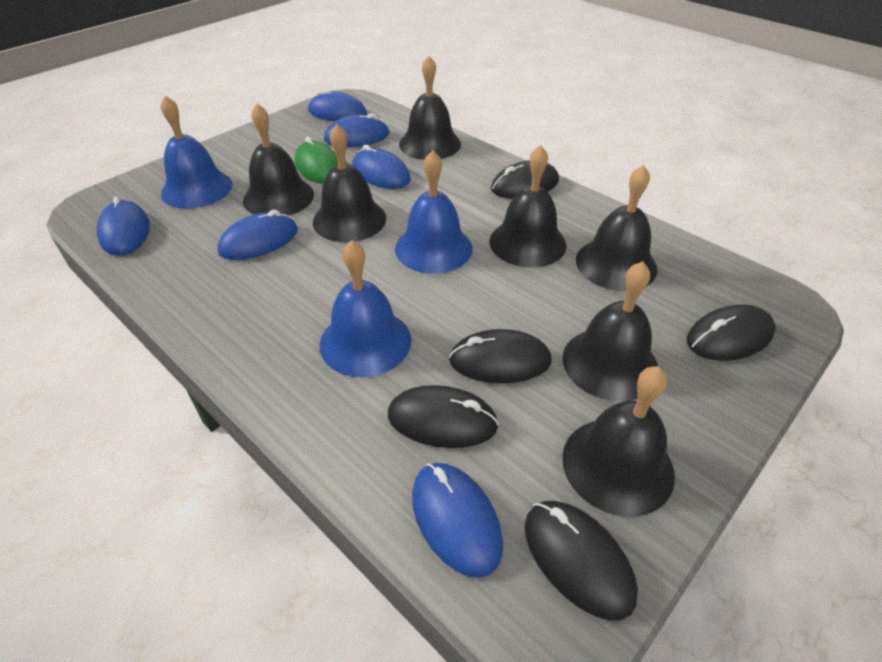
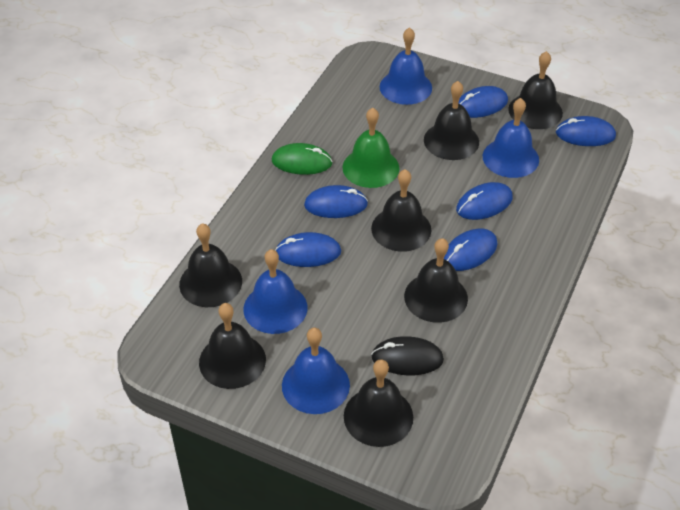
black mouse: [388,385,499,448] [449,329,552,383] [491,160,559,199] [525,501,638,620] [687,305,776,361] = 5 -> [371,336,444,375] = 1
blue bell: [160,96,233,209] [320,240,412,377] [395,150,473,274] = 3 -> [243,249,307,334] [282,328,350,414] [380,27,432,105] [483,98,539,178] = 4
green bell: none = 0 -> [343,108,399,188] = 1

